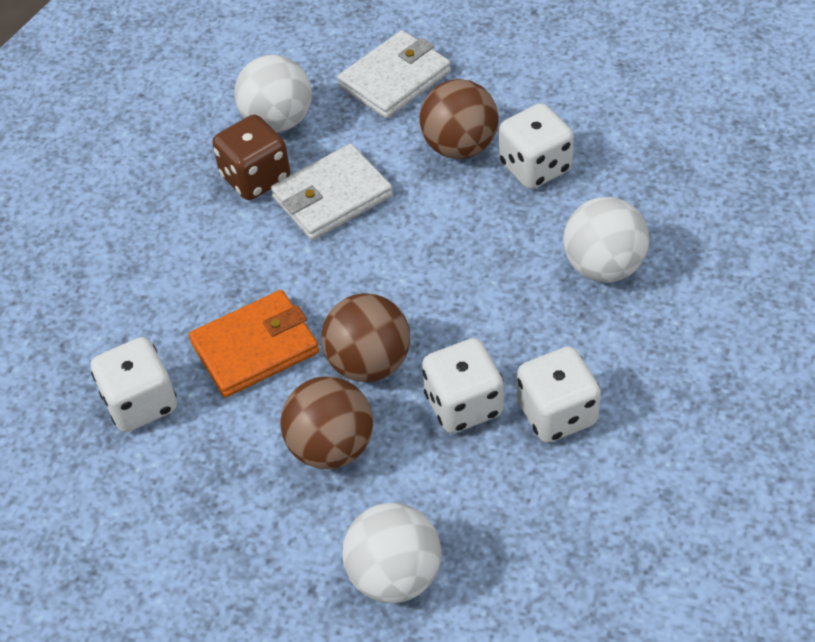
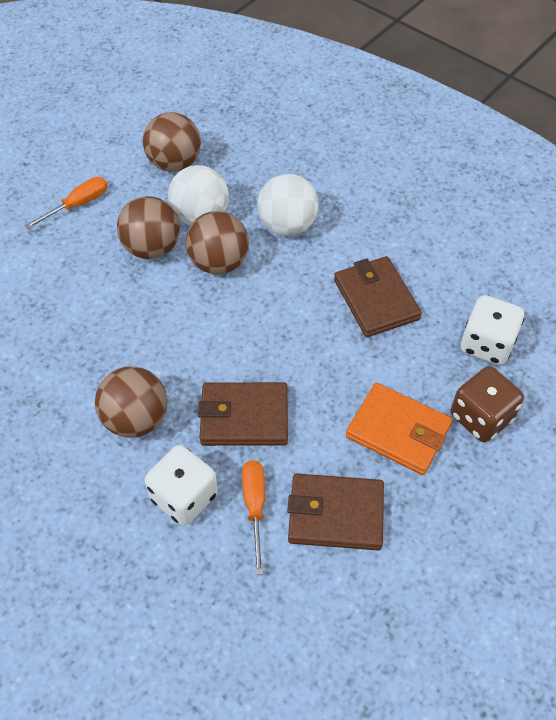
brown ball: [281,376,373,469] [321,293,410,382] [419,79,499,159] = 3 -> [95,366,167,438] [117,196,180,259] [143,112,201,172] [186,211,249,275] = 4
brown wallet: none = 0 -> [198,382,288,446] [287,473,384,550] [334,256,422,337] = 3
orange screwdriver: none = 0 -> [24,177,108,230] [242,460,265,575] = 2
white ball: [234,55,312,133] [342,503,441,603] [563,197,649,282] = 3 -> [168,165,229,226] [257,174,319,236] = 2
white dice: [91,337,177,432] [422,338,503,433] [499,103,574,189] [517,346,601,443] = 4 -> [145,445,218,526] [461,295,524,365] = 2
white wallet: [271,144,393,240] [337,30,451,119] = 2 -> none = 0

